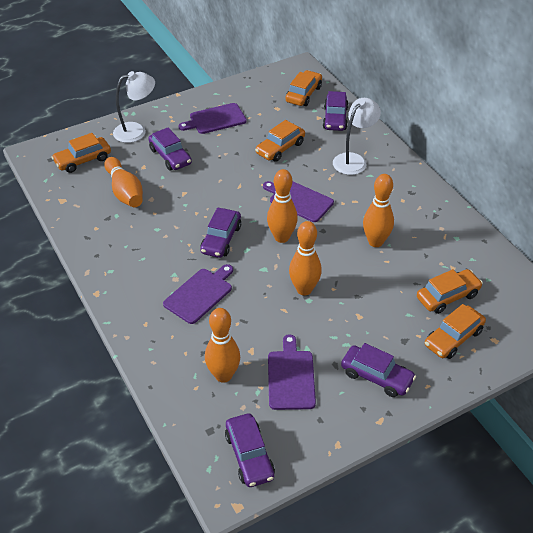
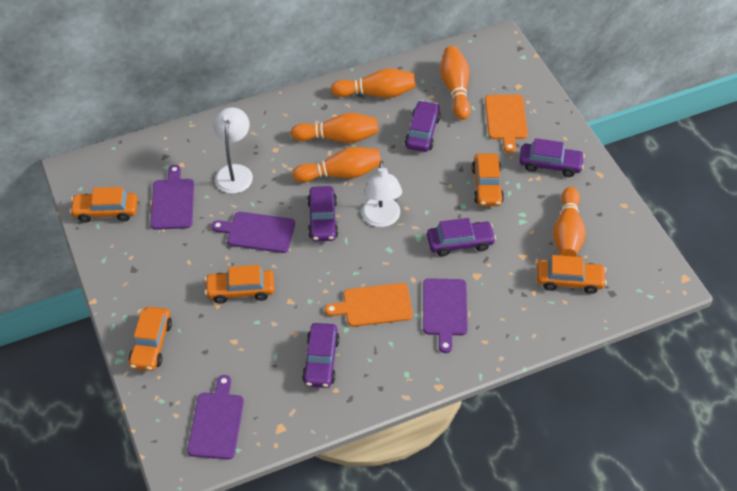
orange cutting board: none = 0 -> [325,283,413,327] [485,95,528,153] = 2

